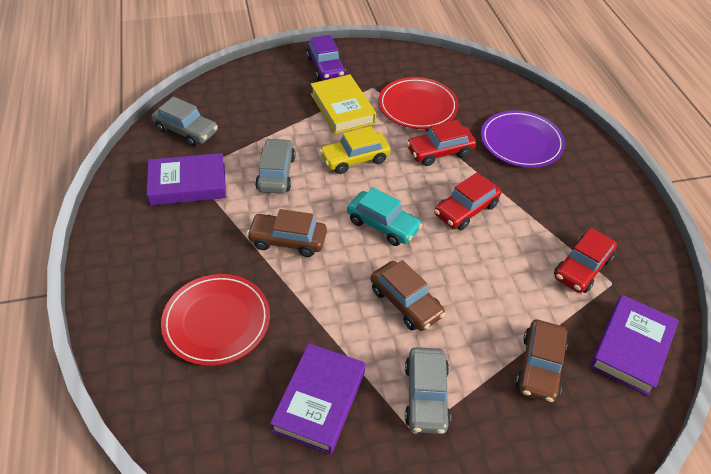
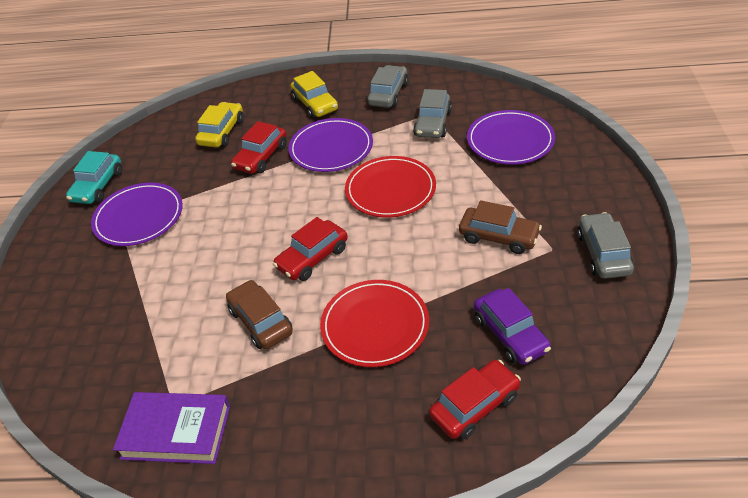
brown car: [247,209,327,257] [371,260,445,331] [516,320,568,403] = 3 -> [226,280,293,349] [459,200,542,254] = 2
purple book: [146,153,226,205] [270,343,365,454] [590,295,679,396] = 3 -> [113,392,230,464] = 1
purple plate: [481,110,565,168] = 1 -> [91,182,183,246] [288,118,373,172] [467,110,555,165] = 3
yellow book: [311,74,376,134] = 1 -> none = 0
yellow car: [319,126,391,174] = 1 -> [195,102,244,148] [290,71,338,119] = 2

